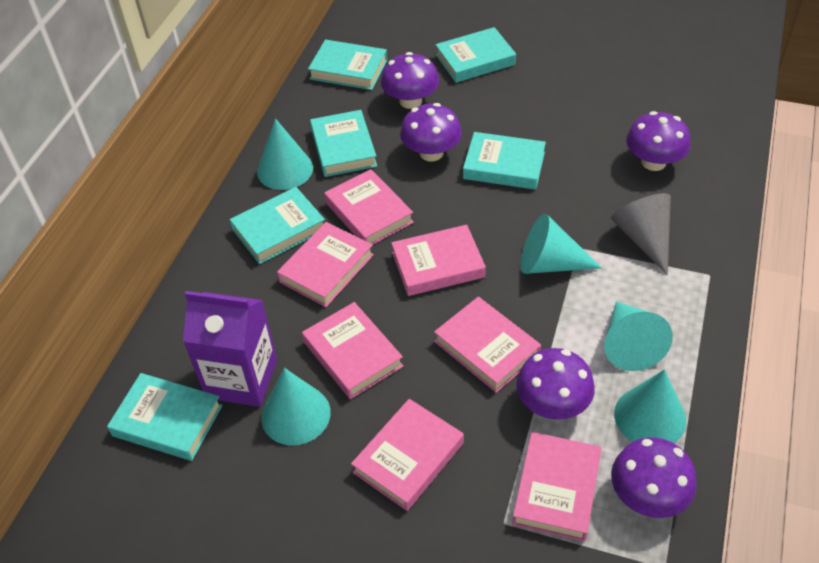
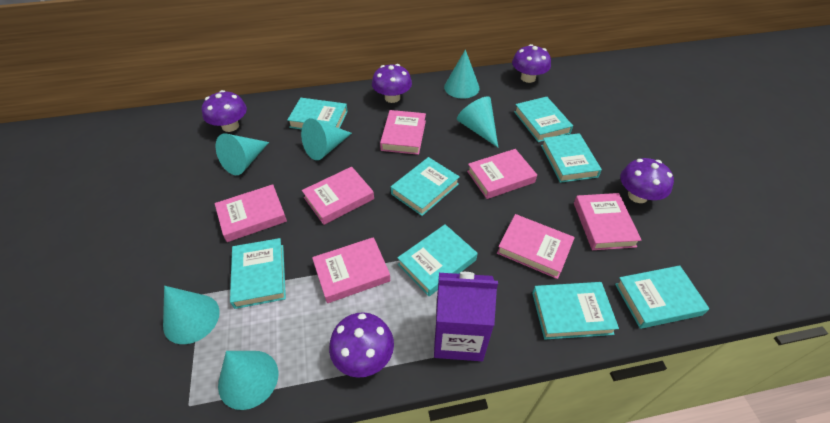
grey cone: [611,193,671,275] = 1 -> none = 0
turquoise book: [107,373,222,461] [230,187,325,264] [308,39,387,90] [310,110,377,177] [436,27,516,83] [463,132,546,190] = 6 -> [230,238,286,309] [287,98,348,130] [391,157,460,216] [397,224,478,296] [514,97,573,142] [532,282,619,339] [541,133,602,183] [615,265,710,329] = 8
turquoise cone: [257,118,313,190] [261,368,331,446] [521,214,602,274] [604,302,673,371] [614,369,686,443] = 5 -> [163,286,220,344] [216,133,269,175] [218,351,278,410] [301,118,352,160] [444,49,480,98] [457,96,498,147] = 6

